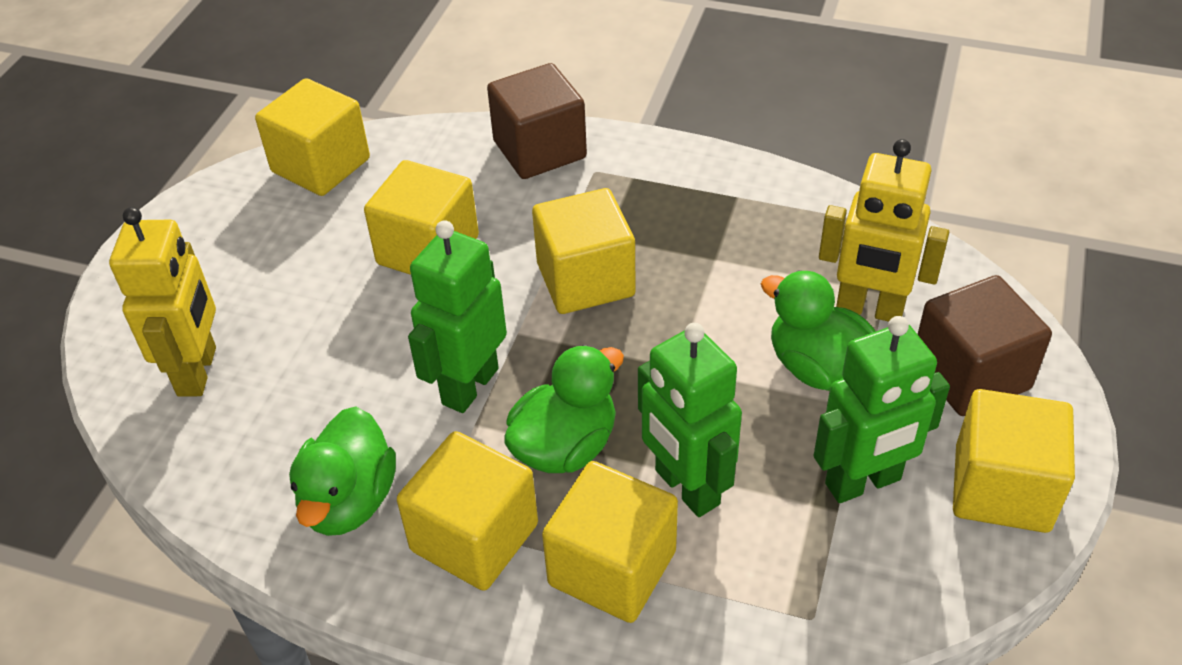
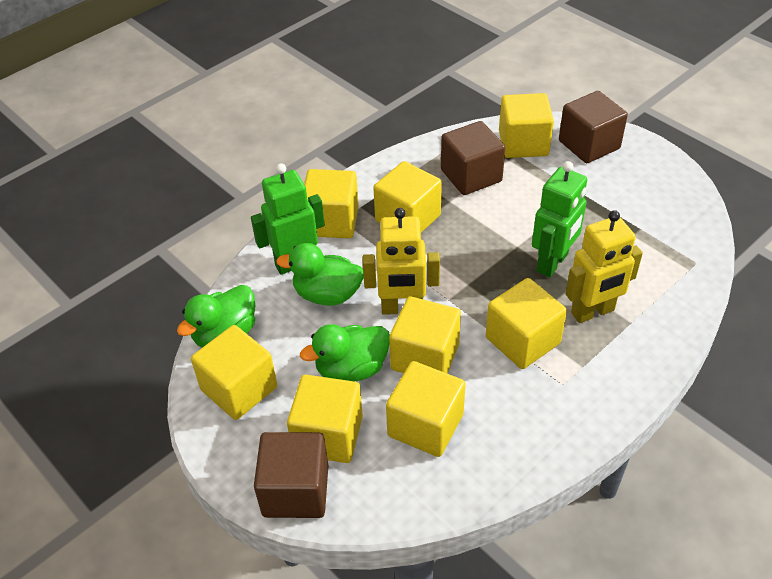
brown cube: [487,63,587,179] [918,275,1052,416] = 2 -> [254,432,329,518] [441,121,505,195] [559,91,628,163] = 3
green robot: [408,220,507,413] [638,323,742,517] [813,316,950,503] = 3 -> [251,163,325,275] [532,161,587,277] = 2
yellow cube: [255,78,370,196] [364,160,479,275] [397,431,538,591] [532,188,636,314] [542,461,678,623] [953,389,1075,533] = 6 -> [191,325,277,420] [287,375,363,463] [304,169,359,239] [373,161,442,232] [386,361,466,457] [389,296,461,373] [486,278,567,369] [499,93,554,158] = 8

